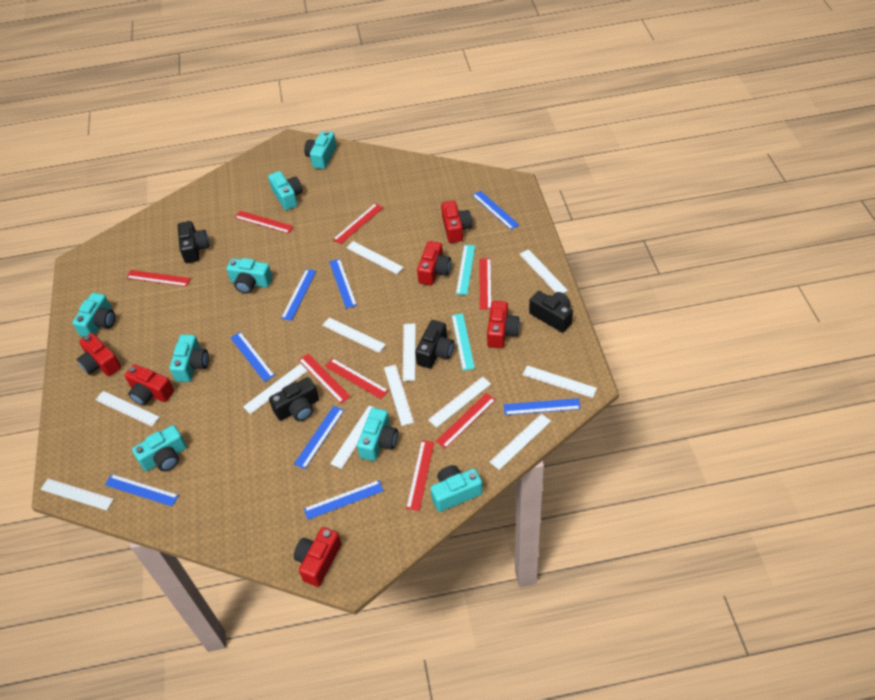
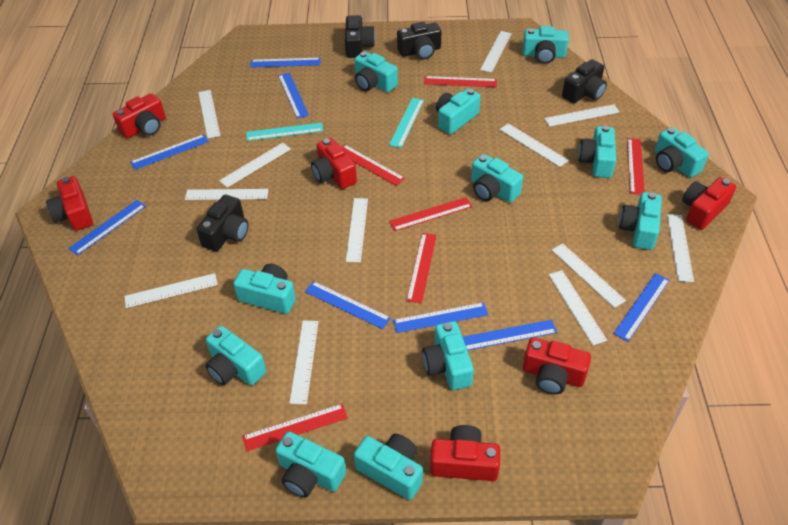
red ruler: [126,270,191,287] [235,211,294,234] [299,353,351,403] [325,358,389,399] [333,203,383,244] [406,440,434,511] [436,393,496,448] [479,258,492,310] = 8 -> [242,404,348,451] [342,144,405,186] [389,197,472,231] [406,233,437,303] [424,76,497,87] [627,138,645,195] = 6
turquoise camera: [72,293,115,337] [132,425,187,471] [169,334,209,382] [226,258,272,294] [268,171,303,210] [304,130,337,169] [357,408,398,461] [430,465,483,512] = 8 -> [205,326,266,386] [233,264,296,314] [275,432,346,498] [354,51,398,92] [354,434,423,500] [422,321,474,390] [436,88,481,134] [471,154,523,203] [523,26,569,64] [578,126,616,178] [619,192,662,250] [655,127,709,178] = 12

